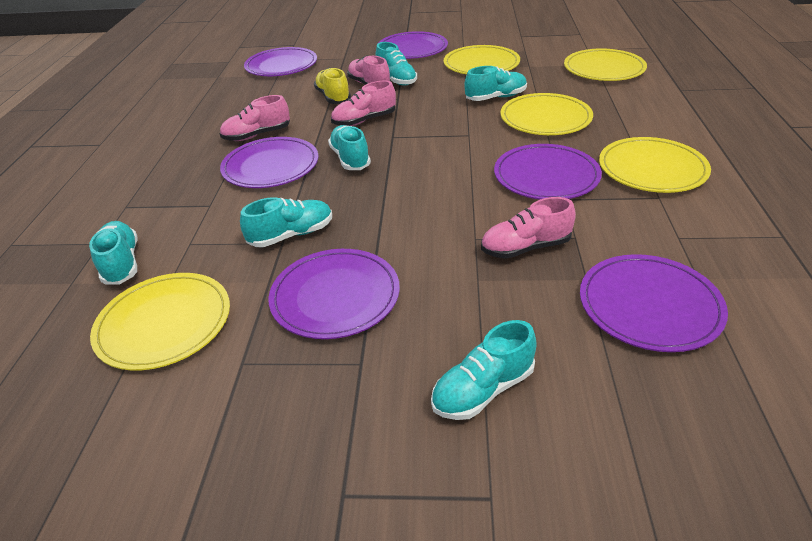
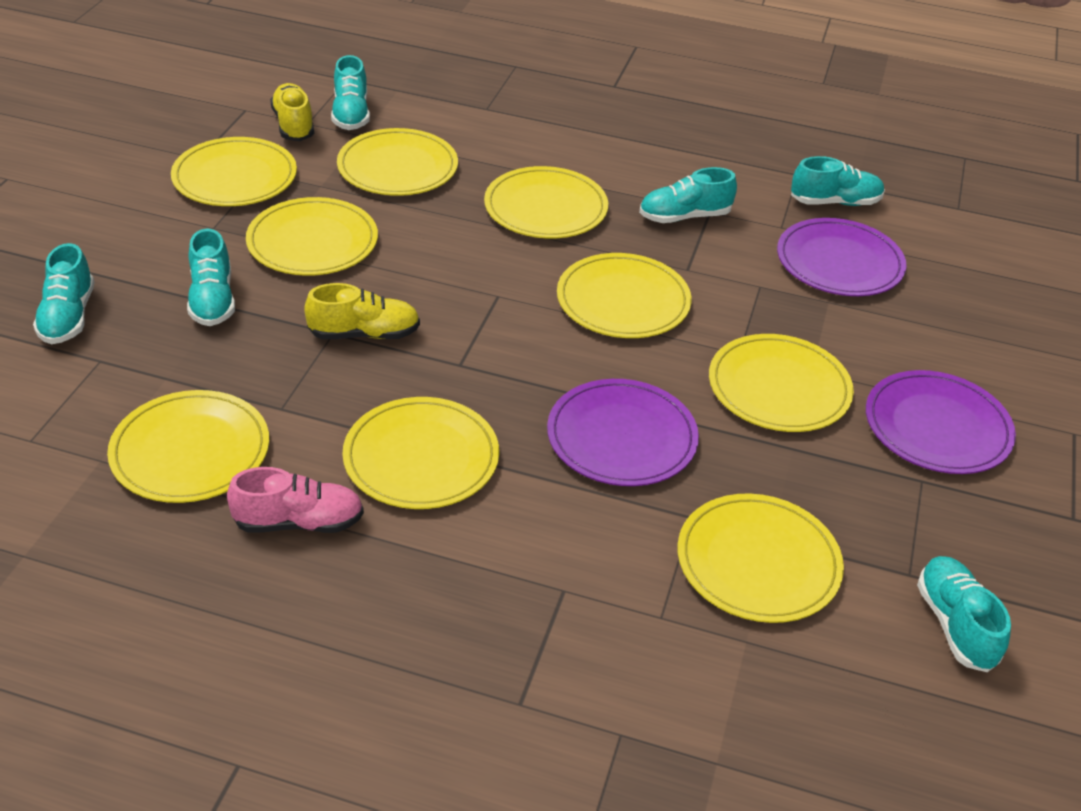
pink shoe: [219,95,290,141] [331,81,396,126] [347,56,391,85] [481,197,576,259] = 4 -> [227,467,364,533] = 1
purple plate: [220,137,318,188] [244,47,317,76] [268,249,400,339] [378,31,448,59] [494,144,602,200] [580,254,728,352] = 6 -> [547,379,699,486] [777,218,907,296] [866,370,1016,474] = 3
yellow plate: [90,273,230,370] [444,45,520,74] [500,93,593,135] [564,49,647,81] [599,137,711,193] = 5 -> [107,390,269,503] [171,137,297,206] [246,197,378,276] [337,128,458,196] [342,397,499,509] [484,166,608,239] [557,253,692,338] [678,494,844,623] [709,334,854,432] = 9
yellow shoe: [314,68,351,104] = 1 -> [270,83,314,141] [304,283,420,339] = 2

